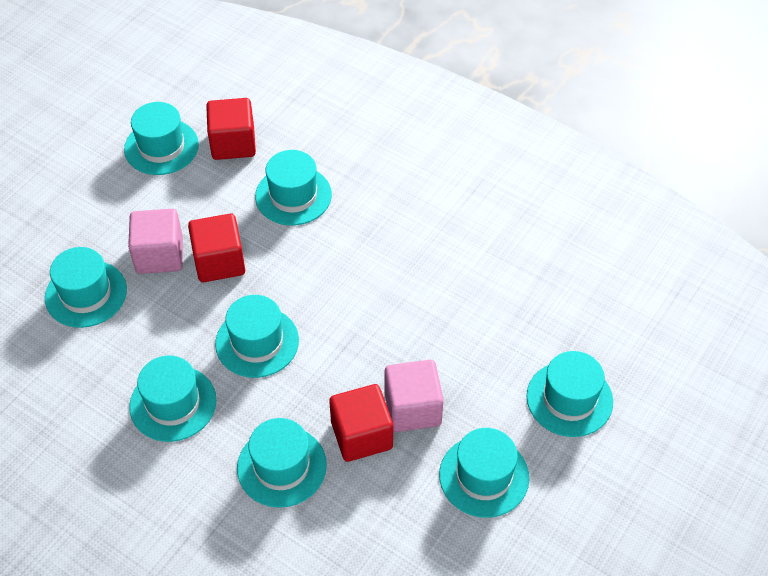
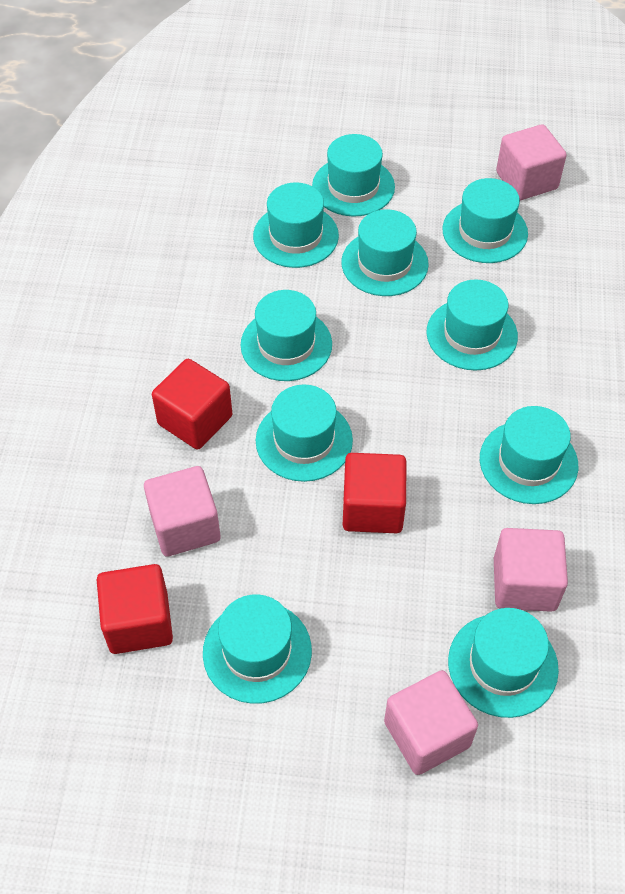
pink cube: [128,209,183,274] [384,360,444,432] = 2 -> [144,466,220,556] [384,670,478,775] [494,528,568,612] [496,124,567,200] = 4
turquoise hat: [45,247,127,328] [124,102,199,175] [129,355,217,442] [215,295,299,378] [237,418,327,508] [255,150,332,225] [439,428,529,518] [527,351,613,437] = 8 -> [203,594,312,704] [241,290,332,381] [253,183,339,268] [256,384,353,482] [312,134,395,217] [341,209,429,296] [426,279,518,371] [443,178,528,263] [448,608,559,718] [480,406,578,504] = 10

